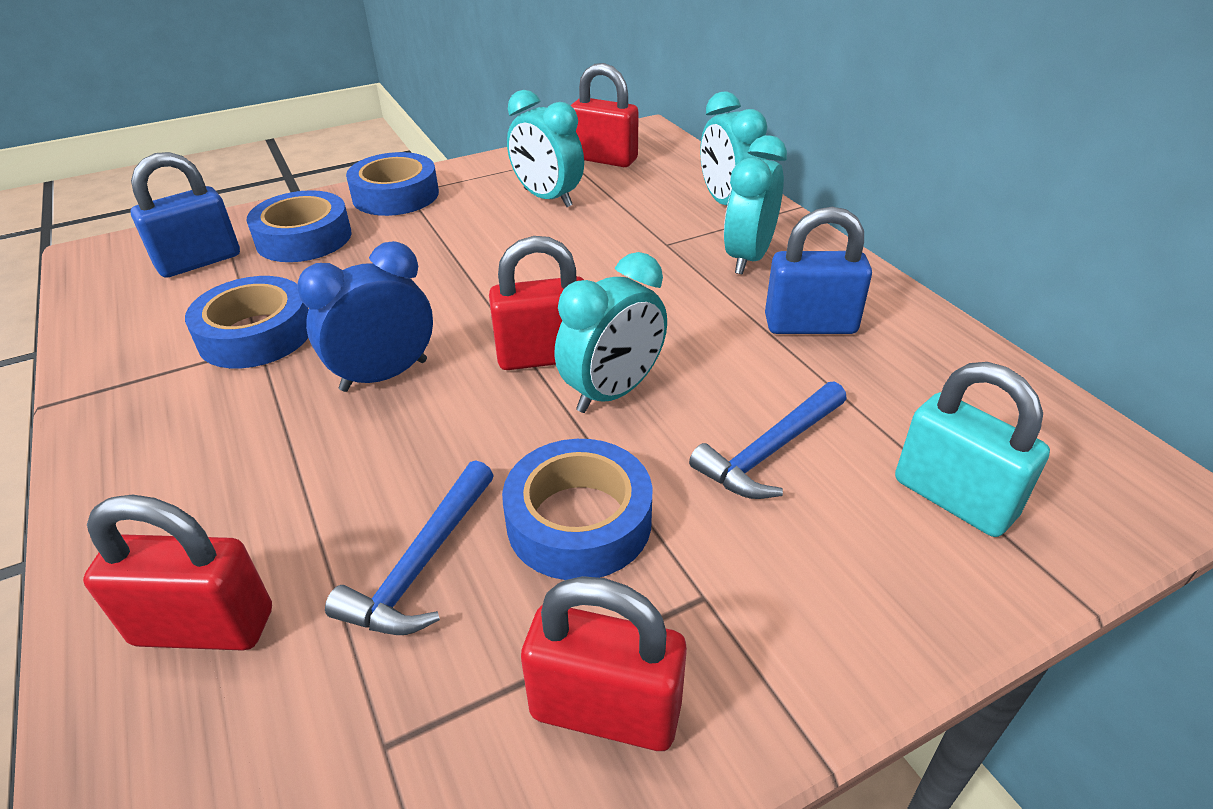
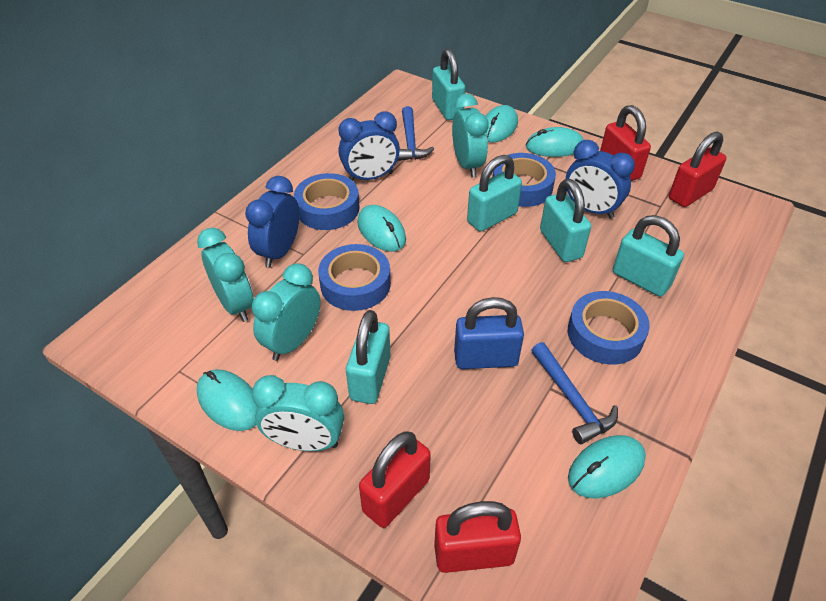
blue clock: [297,241,433,392] = 1 -> [245,176,299,268] [338,111,400,181] [566,140,635,219] = 3
blue padlock: [131,152,240,278] [765,207,872,334] = 2 -> [454,297,524,369] = 1
turquoise mouse: none = 0 -> [197,369,258,431] [357,205,406,252] [486,105,518,143] [526,127,584,157] [568,435,646,499] = 5
turquoise padlock: [895,362,1050,537] = 1 -> [346,310,391,404] [432,48,465,120] [467,155,522,232] [540,179,591,262] [613,215,684,297] = 5

